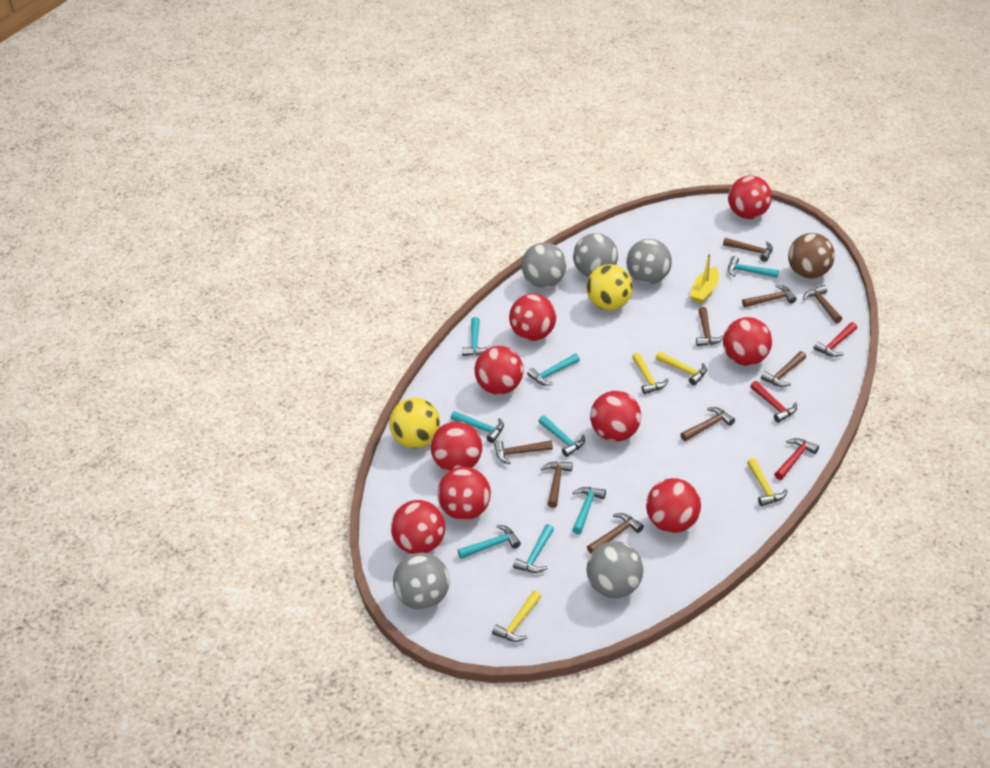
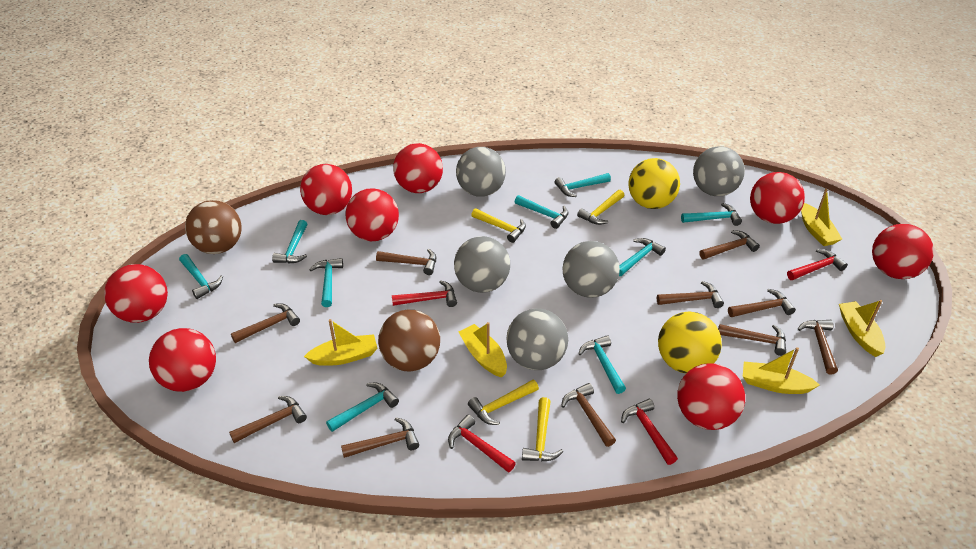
brown ball: [788,233,835,278] = 1 -> [185,200,242,254] [378,310,440,372] = 2
brown hammer: [494,440,553,464] [540,461,573,508] [587,513,644,554] [680,407,735,441] [696,307,724,346] [723,238,773,262] [742,284,796,307] [761,351,806,387] [803,285,842,323] = 9 -> [229,396,307,443] [231,303,300,343] [341,418,419,458] [376,249,436,275] [561,383,616,447] [657,281,724,308] [699,230,760,259] [718,324,786,356] [728,289,796,317] [798,320,838,374] = 10
red ball: [391,500,445,554] [431,421,482,472] [437,467,491,520] [475,346,523,395] [509,294,556,341] [590,391,641,442] [646,478,701,533] [723,317,772,366] [728,176,772,219] = 9 -> [104,264,168,323] [149,328,216,392] [300,164,352,215] [345,188,399,241] [393,143,443,193] [677,363,745,430] [750,172,805,224] [872,224,934,279] = 8
red hammer: [750,381,797,423] [775,438,819,480] [813,322,857,357] = 3 -> [392,280,457,307] [448,415,516,473] [621,399,678,465] [787,249,848,280] = 4
turquoise hammer: [451,411,504,443] [458,525,521,559] [462,317,491,356] [513,524,554,573] [527,354,580,386] [538,415,585,457] [572,487,606,534] [728,256,779,278] = 8 -> [179,254,223,299] [272,220,307,264] [309,258,343,307] [326,382,399,432] [515,195,568,229] [555,173,611,197] [578,335,626,394] [619,238,666,276] [681,203,742,226] = 9
yellow boat: [690,254,719,303] = 1 -> [304,319,378,366] [459,322,507,378] [743,347,820,394] [801,189,842,246] [839,300,885,357] = 5

